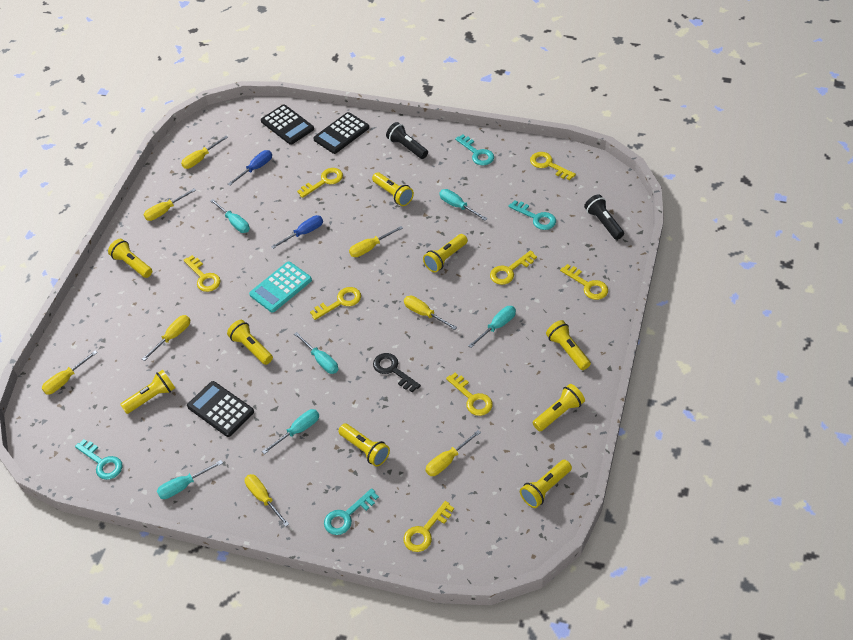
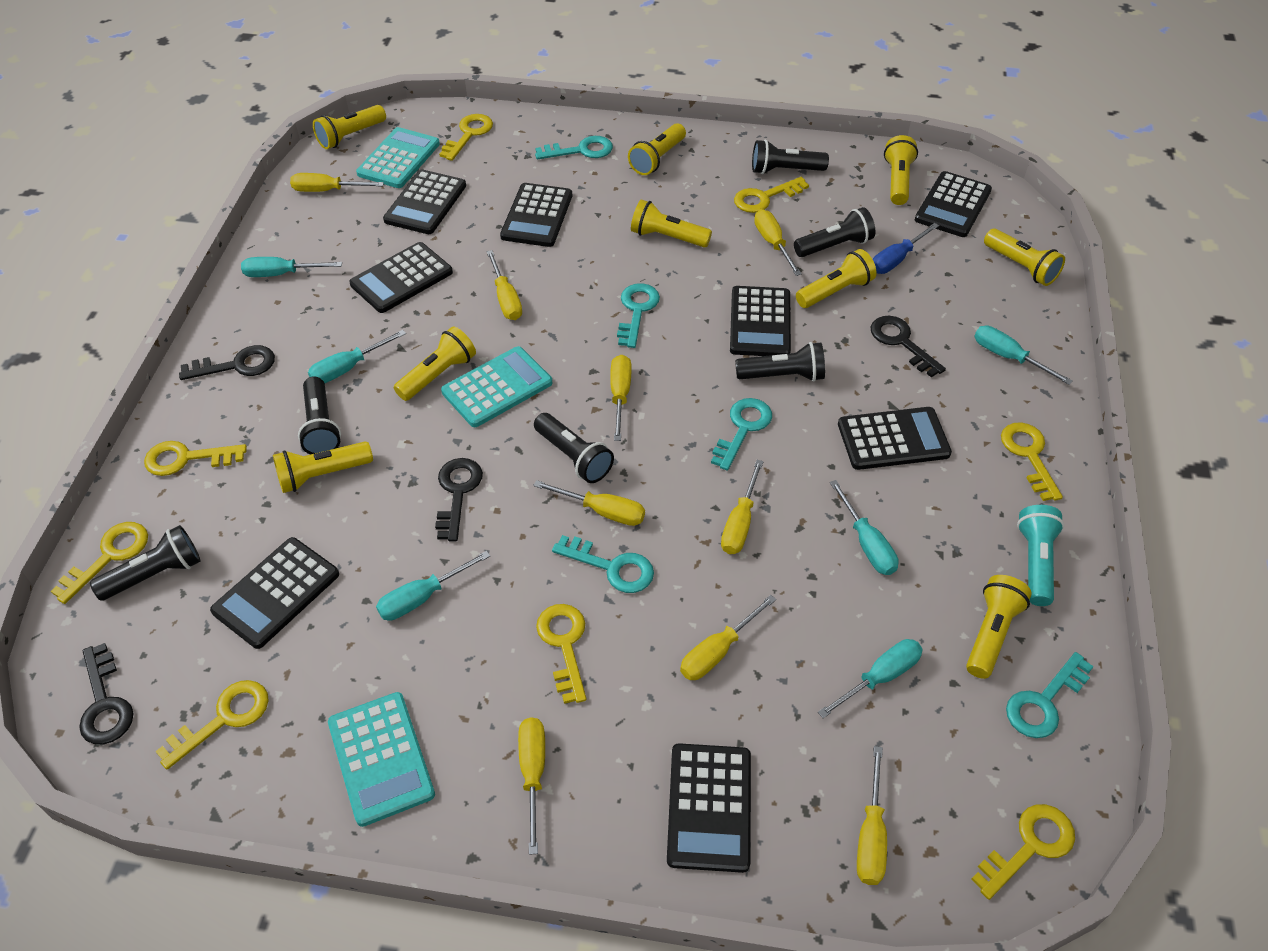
black calculator: [187,381,254,437] [261,104,314,145] [313,112,369,154] = 3 -> [210,537,339,649] [349,242,453,313] [383,169,466,234] [500,183,572,247] [667,743,751,873] [730,286,791,356] [838,407,952,470] [915,171,992,237] = 8
black flashlight: [386,122,428,159] [584,194,624,240] = 2 -> [90,525,200,601] [298,376,341,455] [534,413,614,483] [735,342,825,382] [752,140,829,174] [794,207,875,257] = 6
black key: [373,353,421,392] = 1 -> [79,643,133,744] [179,345,275,380] [435,458,483,541] [870,316,946,377] = 4
blue screwdriver: [228,150,272,186] [271,215,323,249] = 2 -> [873,223,939,274] = 1
turquoise calculator: [249,261,312,313] = 1 -> [328,692,435,827] [356,127,440,188] [441,346,553,427] = 3
turquoise flashlight: none = 0 -> [1017,505,1064,606] = 1
turquoise key: [75,439,123,480] [324,488,379,535] [455,134,494,166] [508,200,556,230] = 4 -> [535,136,613,159] [552,535,654,593] [617,283,660,348] [711,398,772,471] [1006,652,1094,738] = 5
yellow screwdriver: [42,350,98,395] [142,315,190,361] [144,189,196,221] [181,136,228,169] [245,474,289,527] [349,226,403,257] [404,296,457,330] [426,430,481,476] = 8 -> [290,173,384,192] [486,250,522,320] [518,717,545,855] [533,480,645,526] [610,355,631,441] [680,595,776,680] [721,460,764,554] [754,209,802,276] [857,746,887,885] = 9

